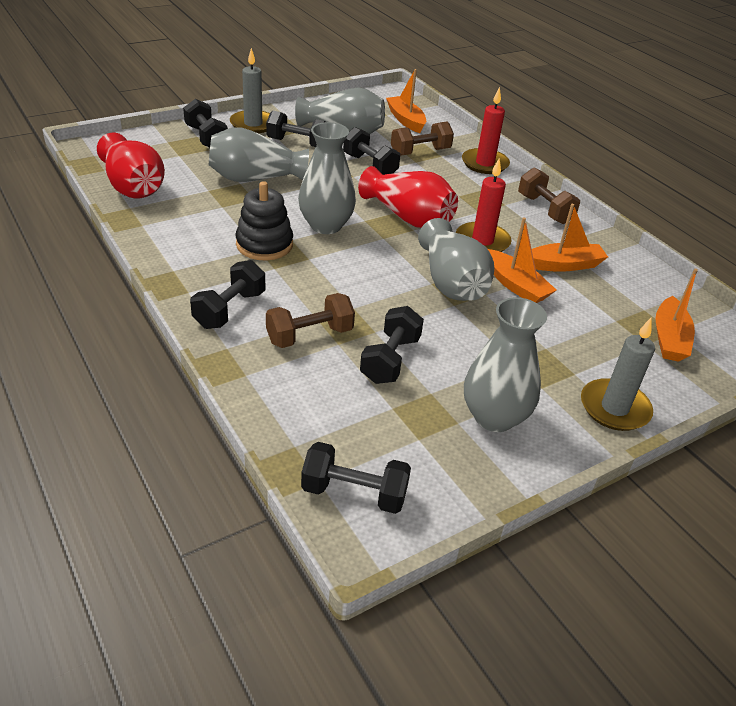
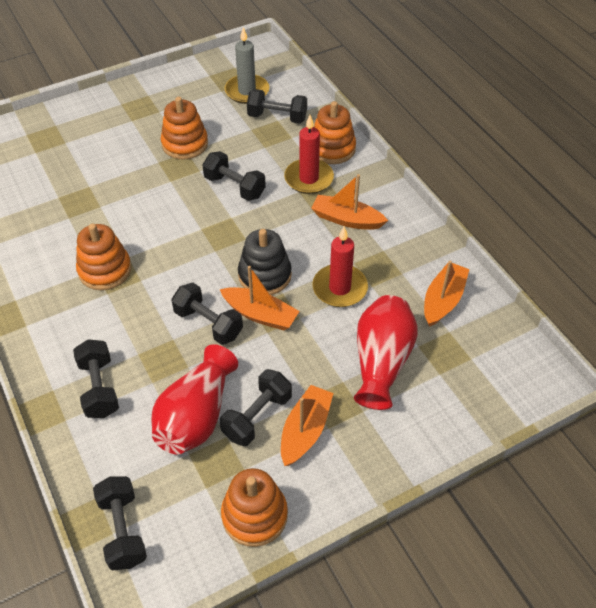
brown dumbbell: [266,293,355,348] [391,121,454,156] [518,167,580,224] = 3 -> none = 0
grey candle: [230,48,270,133] [581,318,655,431] = 2 -> [225,27,269,104] = 1
grey vase: [209,127,309,182] [295,87,385,134] [298,122,356,234] [418,218,494,301] [464,297,547,432] = 5 -> none = 0
orange stacking toy: none = 0 -> [76,224,131,290] [161,97,208,160] [221,468,288,547] [314,101,356,164] = 4

